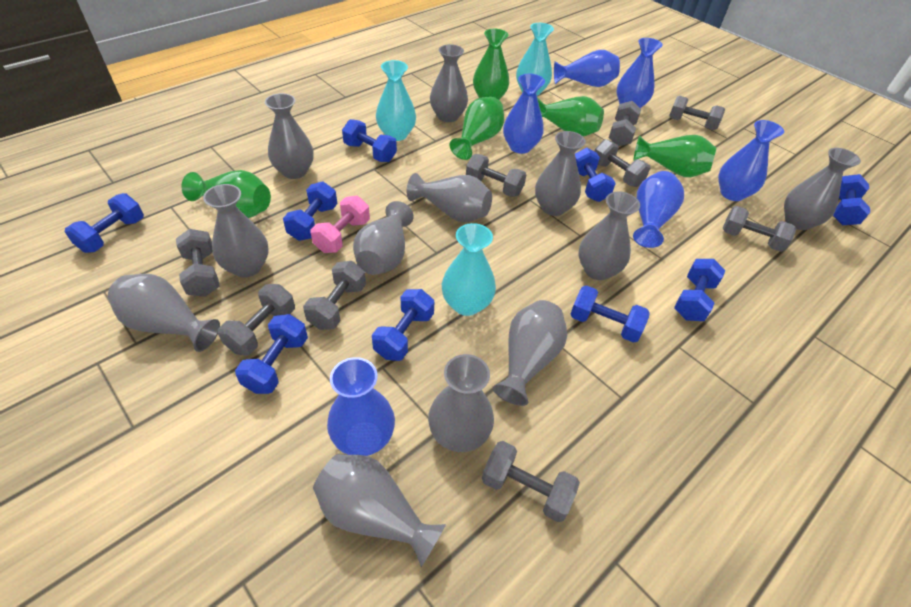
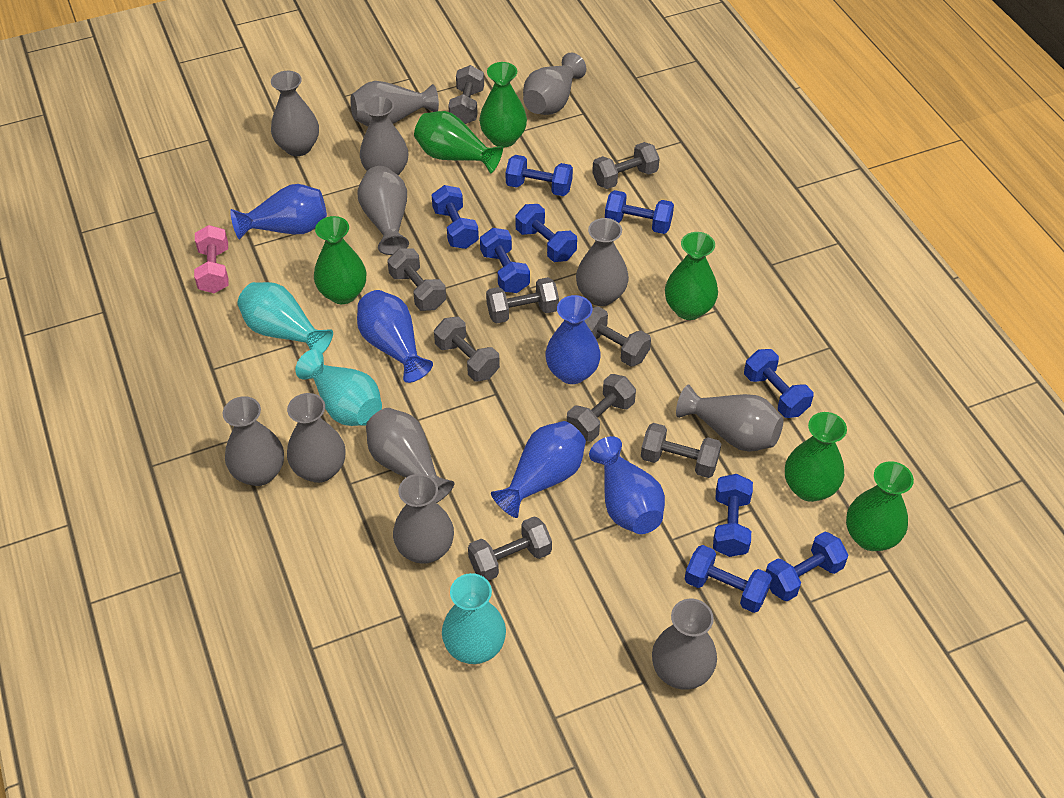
blue vase: [327,357,395,456] [503,74,545,154] [554,50,620,87] [616,38,663,108] [633,171,684,248] [718,120,784,201] = 6 -> [230,184,327,240] [357,290,433,383] [491,421,586,518] [545,295,601,384] [589,436,665,534] = 5
green vase: [181,170,271,218] [450,97,504,160] [473,29,509,100] [537,96,604,137] [633,135,716,177] = 5 -> [314,216,366,304] [414,111,503,174] [479,62,527,148] [665,232,718,320] [785,412,847,502] [846,461,914,551] = 6

